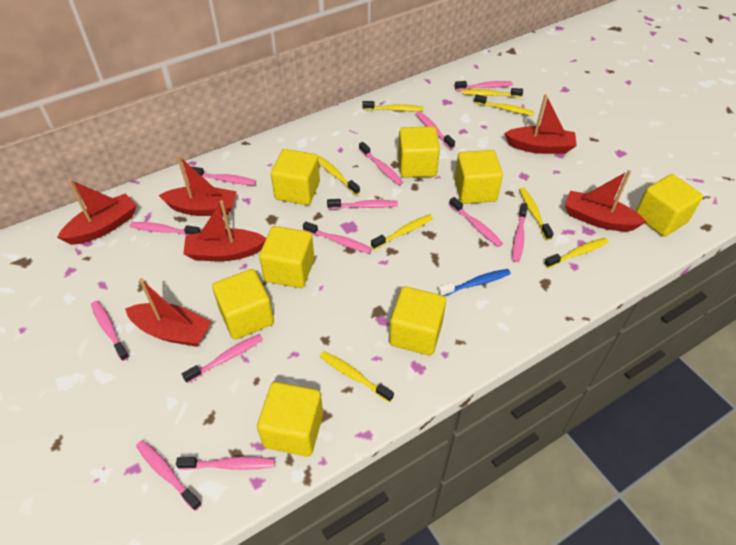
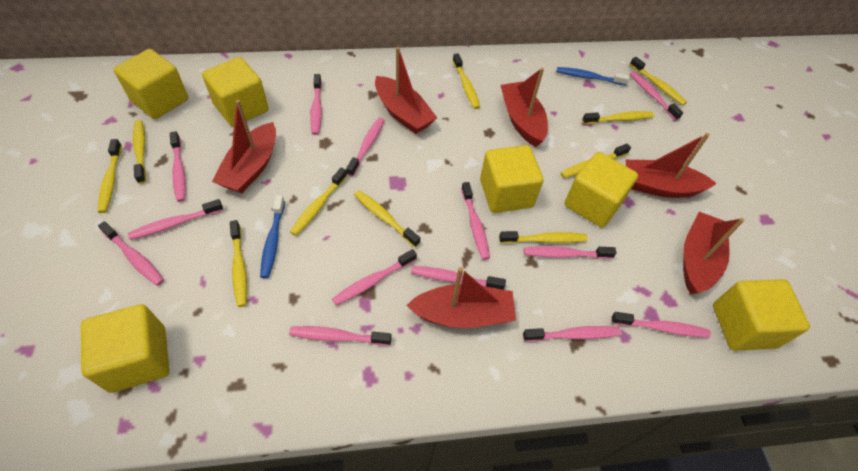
blue toothbrush: [438,269,511,296] = 1 -> [260,195,285,278] [556,67,630,86] = 2
yellow cube: [212,269,274,339] [257,382,323,457] [259,226,314,288] [271,149,320,205] [389,286,446,355] [398,126,440,178] [454,150,503,204] [636,174,703,237] = 8 -> [81,304,170,393] [113,49,188,119] [202,57,269,127] [480,145,543,213] [564,152,638,228] [713,279,810,351] = 6
yellow toothbrush: [318,156,360,195] [320,351,394,402] [362,101,423,111] [371,214,433,250] [462,88,523,98] [474,94,534,116] [519,187,554,240] [544,238,609,268] = 8 -> [98,139,122,213] [133,120,146,184] [230,220,247,307] [290,168,347,236] [354,190,420,247] [453,53,480,109] [499,231,588,244] [561,143,631,178] [582,111,654,124] [630,57,687,106] = 10

